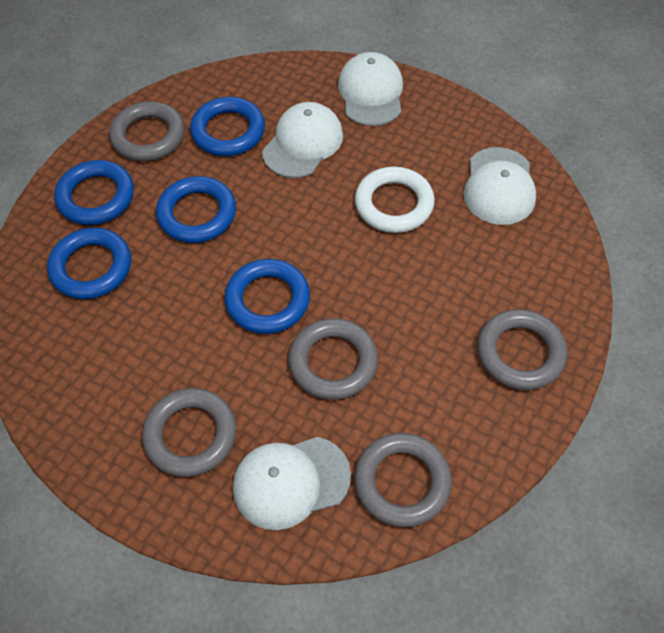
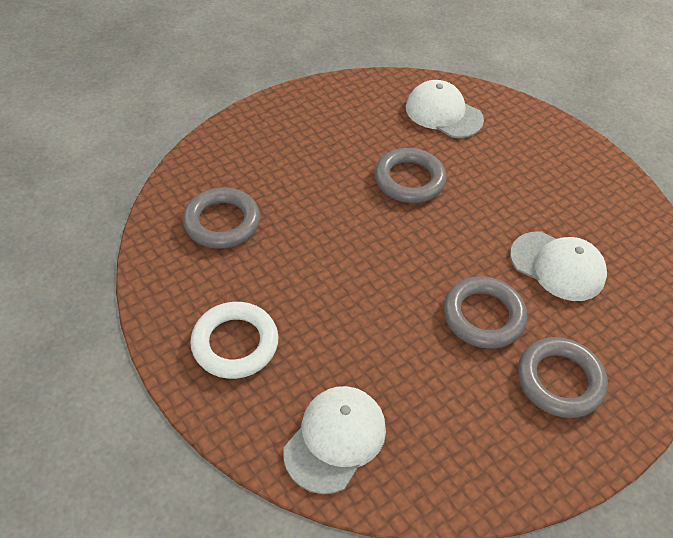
blue ring: [47,227,131,299] [54,160,134,225] [156,176,236,243] [190,97,265,156] [224,259,310,334] = 5 -> none = 0
grey ring: [109,101,185,161] [142,388,237,477] [288,318,378,400] [354,433,452,527] [477,309,568,390] = 5 -> [183,187,260,249] [375,148,447,203] [443,276,527,349] [518,337,608,418] = 4
white cap: [233,437,351,530] [262,102,343,178] [338,52,403,126] [463,147,536,225] = 4 -> [283,386,386,494] [406,80,484,138] [510,232,607,301] = 3

